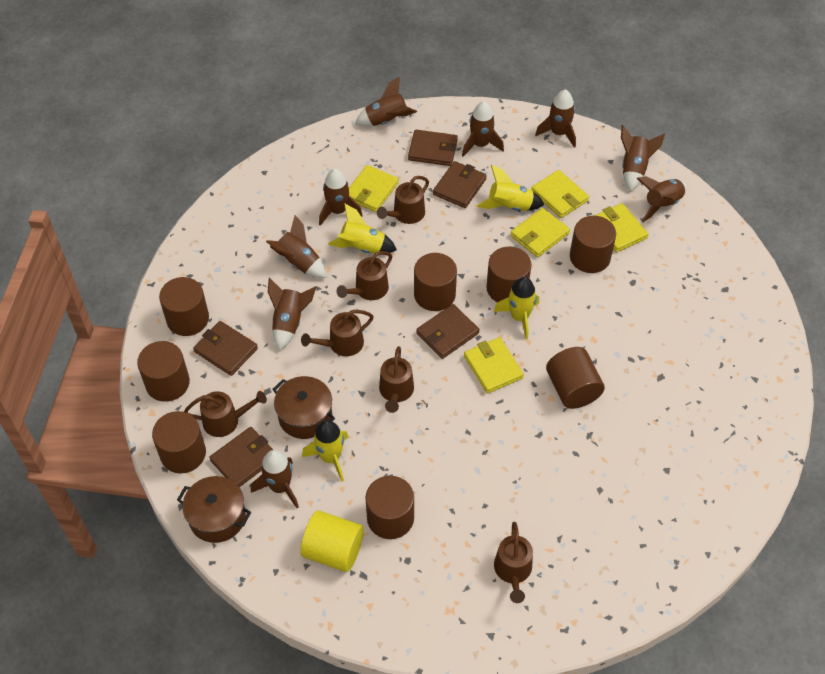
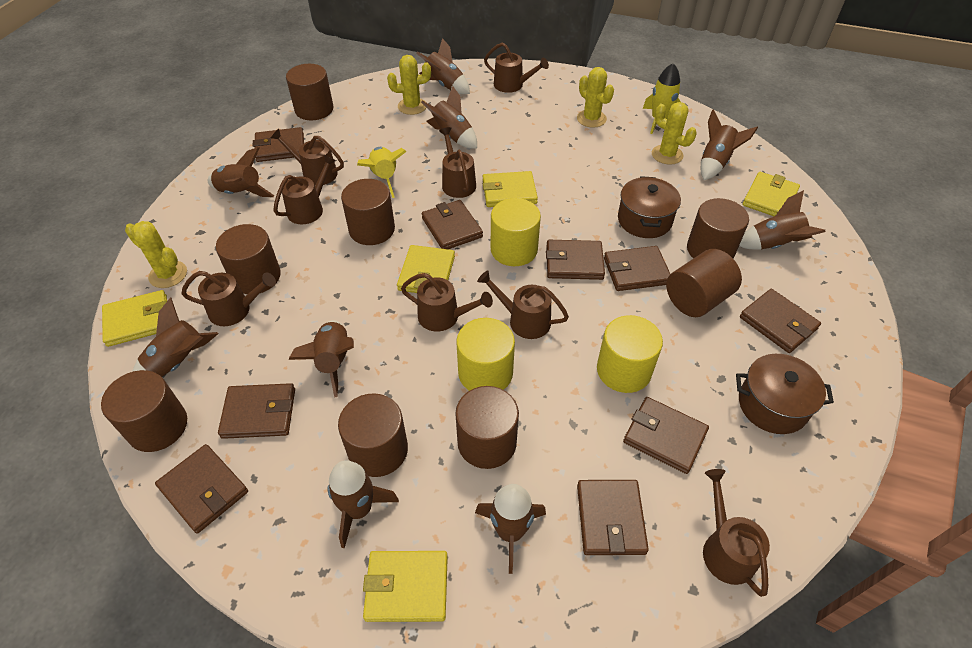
brown wallet: [193,321,258,376] [209,427,273,487] [408,130,458,166] [416,304,479,359] [433,161,487,208] = 5 -> [155,444,248,533] [218,383,295,439] [253,127,304,162] [422,200,483,249] [546,240,605,280] [577,480,649,555] [604,246,670,291] [623,397,709,474] [740,289,821,353] = 9
brown watering can: [184,391,267,437] [301,310,374,356] [337,251,392,300] [377,176,429,224] [379,346,414,413] [494,522,533,603] = 6 -> [181,271,276,326] [271,129,344,185] [273,154,336,224] [401,273,493,331] [439,127,476,198] [477,270,569,339] [484,43,549,93] [703,469,770,597] = 8
yellow cactus: none = 0 -> [125,221,187,288] [387,55,431,115] [577,67,614,128] [652,102,697,165] = 4
yellow cylinder: [300,510,364,572] = 1 -> [456,318,515,391] [491,198,541,266] [597,315,663,393] = 3
yellow rocket: [302,420,349,482] [328,204,397,253] [477,165,544,211] [494,277,539,339] = 4 -> [357,147,407,198] [643,63,681,134] = 2

